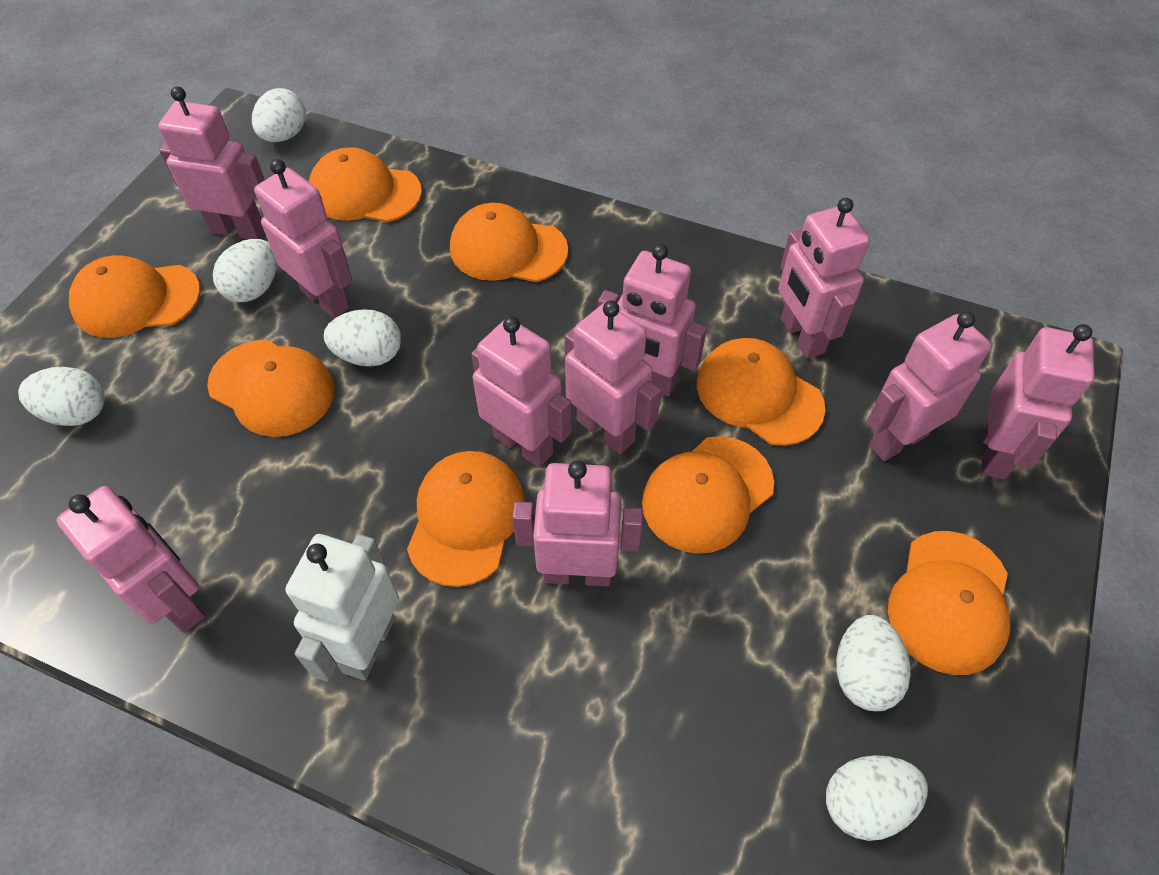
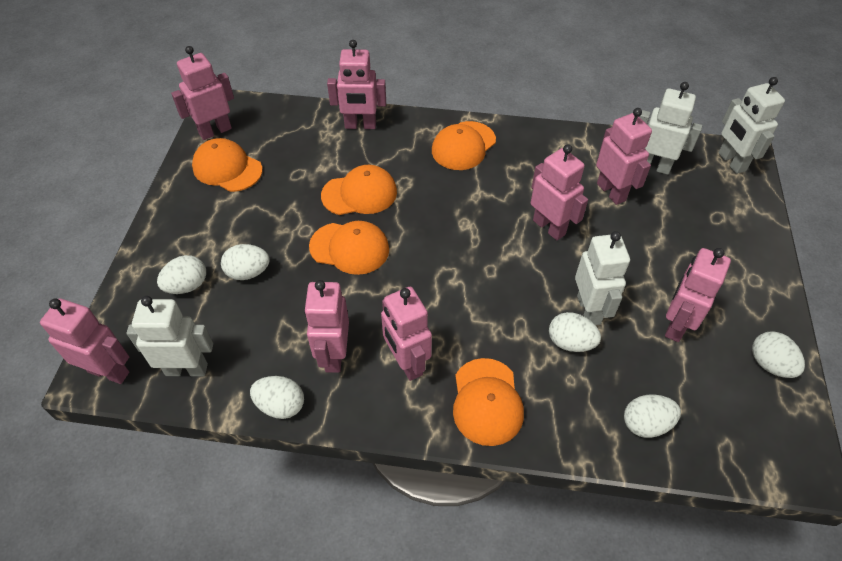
orange cap: [69,255,200,338] [207,340,335,437] [309,147,422,222] [407,451,525,587] [450,203,568,282] [642,436,774,554] [697,338,826,446] [888,531,1010,675] = 8 -> [192,138,262,192] [309,221,389,275] [321,165,397,215] [432,121,496,170] [453,358,524,446] = 5
pink robot: [56,486,205,633] [158,86,265,239] [254,159,352,318] [471,316,572,468] [512,461,643,586] [565,301,661,454] [598,244,707,396] [778,198,870,359] [867,311,992,461] [982,324,1094,479] = 10 -> [40,298,129,384] [171,46,234,140] [304,280,349,373] [327,40,386,129] [381,287,432,381] [531,144,588,240] [596,108,652,205] [665,248,731,342] = 8
white robot: [285,534,399,681] = 1 -> [127,296,213,376] [575,231,630,325] [640,82,702,175] [718,77,785,174] = 4

